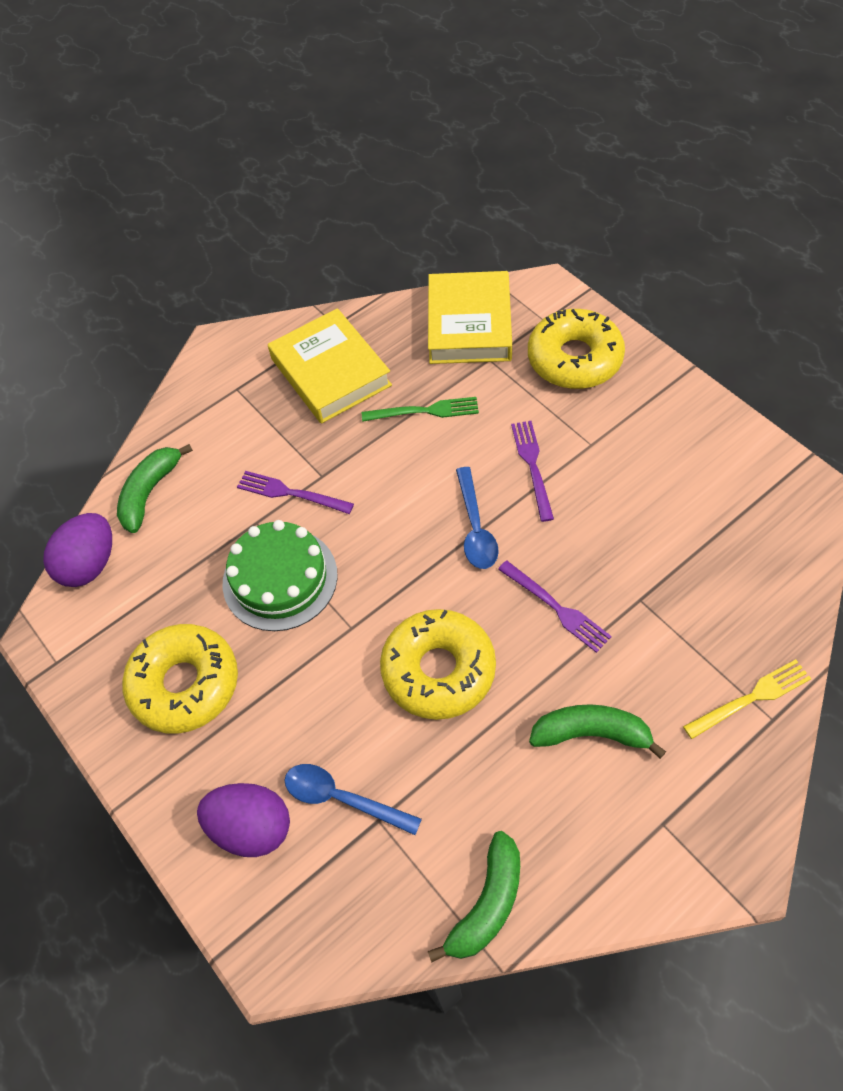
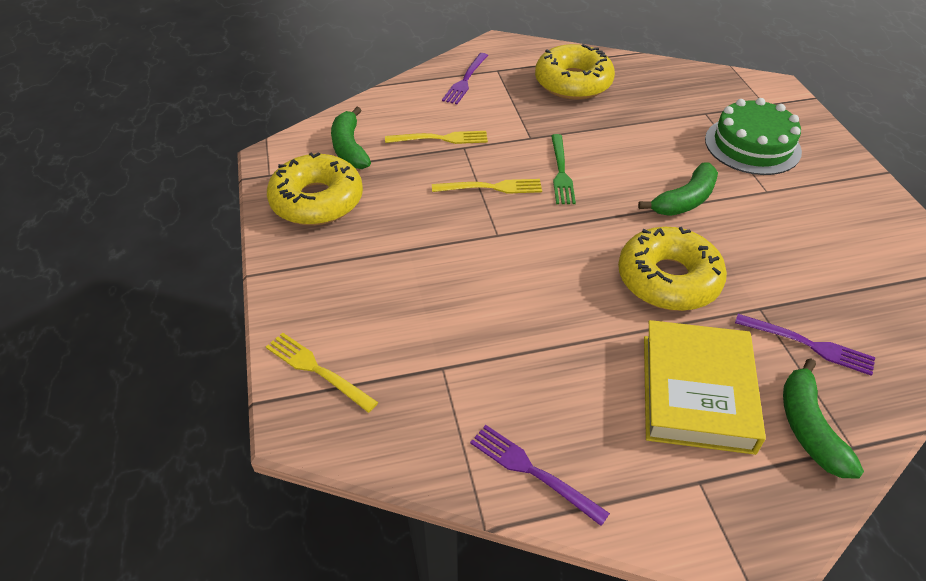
blue spoon: [285,764,422,835] [456,467,499,569] = 2 -> none = 0
purple egg: [43,513,112,587] [197,783,290,857] = 2 -> none = 0
yellow book: [268,308,392,424] [428,271,512,364] = 2 -> [644,320,766,455] = 1
yellow fork: [683,659,811,739] = 1 -> [266,333,378,413] [385,131,488,144] [432,179,542,194] = 3

